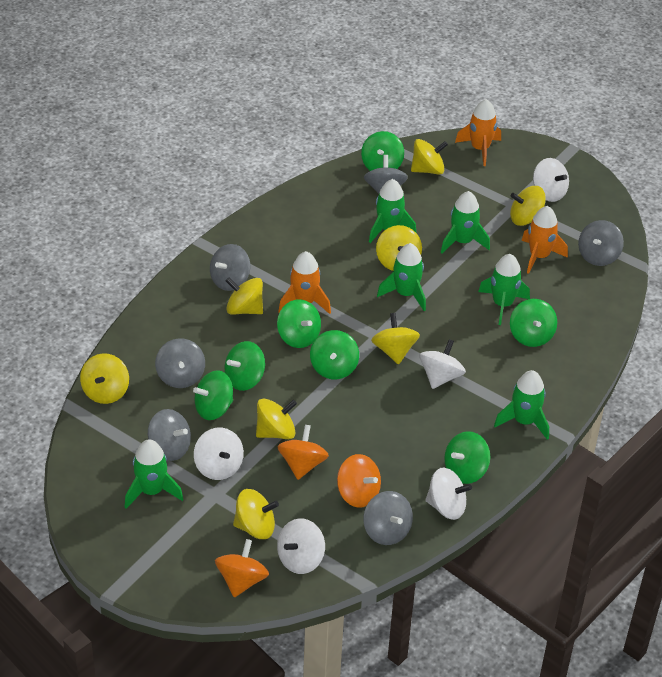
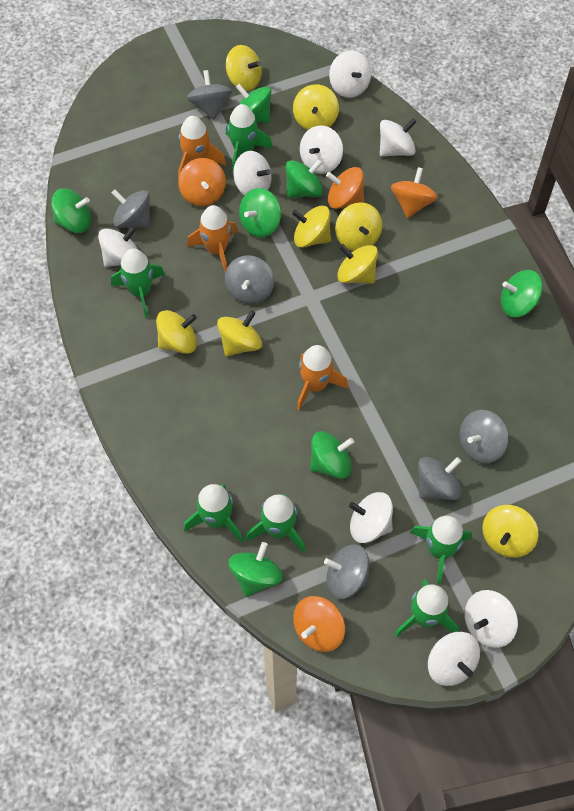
orange spinning top: [215,539,269,597] [277,425,329,480] [337,454,381,508] = 3 -> [178,158,226,206] [293,596,345,652] [326,167,364,209] [391,167,438,218] = 4
white spinning top: [194,428,244,480] [277,518,325,574] [419,339,466,389] [425,468,472,520] [533,158,569,202] = 5 -> [98,226,138,267] [233,151,272,196] [300,125,343,174] [329,51,371,98] [349,492,393,543] [380,118,417,157] [428,632,480,686] [465,590,518,648] = 8

